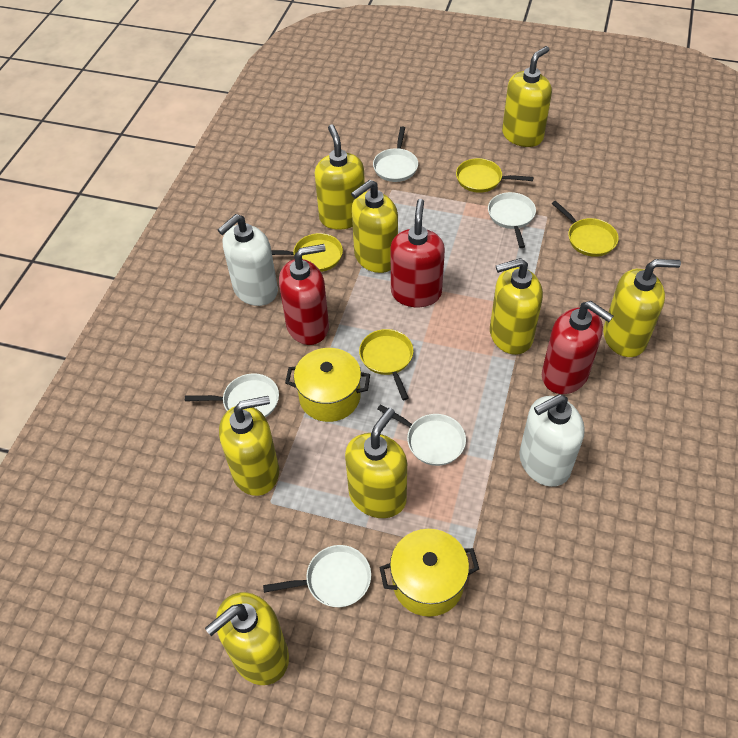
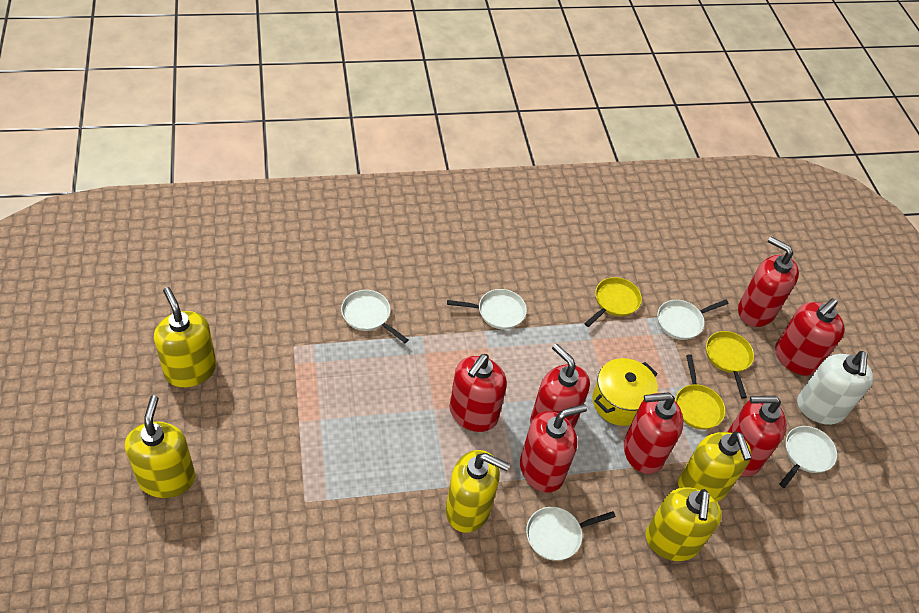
red soap dispenser: [279,244,329,345] [390,199,445,307] [542,301,613,394] = 3 -> [450,354,507,432] [520,404,587,492] [530,344,590,428] [624,392,684,474] [728,396,787,476] [738,237,799,327] [775,298,845,376] = 7
white soap dispenser: [218,214,278,306] [519,394,585,487] = 2 -> [797,351,874,425] = 1
yellow pan: [271,233,343,272] [359,329,414,400] [456,158,533,193] [552,201,619,257] = 4 -> [584,277,642,327] [675,355,725,430] [706,331,754,399] = 3
yellow pot: [285,348,370,422] [379,529,479,617] = 2 -> [593,358,658,426] = 1
yellow soap dispenser: [205,592,289,685] [219,396,279,496] [315,125,365,230] [345,408,407,518] [351,180,398,273] [490,258,543,355] [502,46,552,147] [603,259,681,357] = 8 -> [125,395,195,498] [154,287,216,387] [446,450,510,533] [646,487,722,561] [678,431,752,502] = 5

